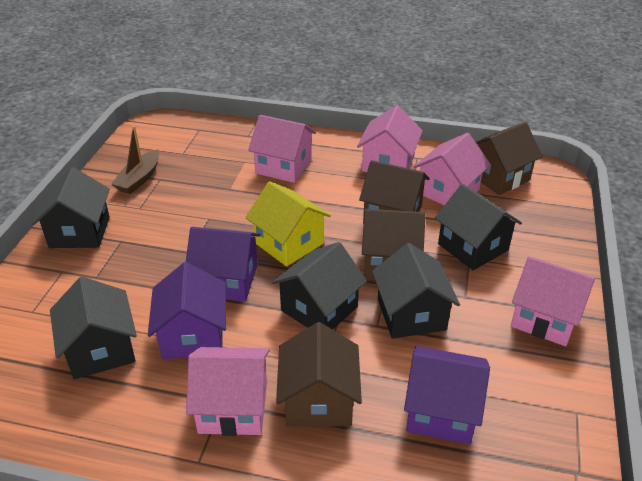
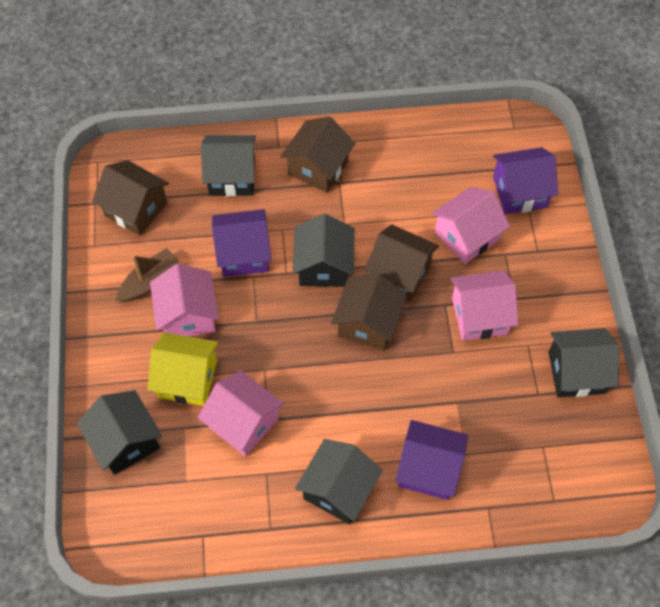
pink house: [186,347,270,436] [248,115,316,183] [357,105,423,172] [413,133,491,205] [511,256,595,346] = 5 -> [150,264,219,337] [198,370,284,456] [432,186,510,264] [451,271,518,341] = 4

